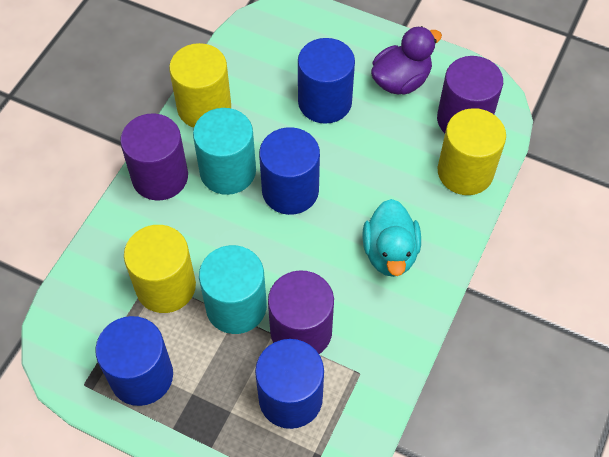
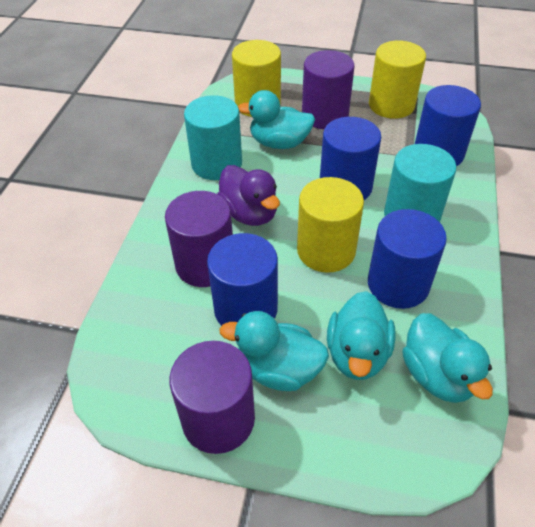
turquoise duck: [362,199,421,277] = 1 -> [220,311,329,391] [238,90,315,149] [327,291,396,380] [402,313,493,403] = 4

